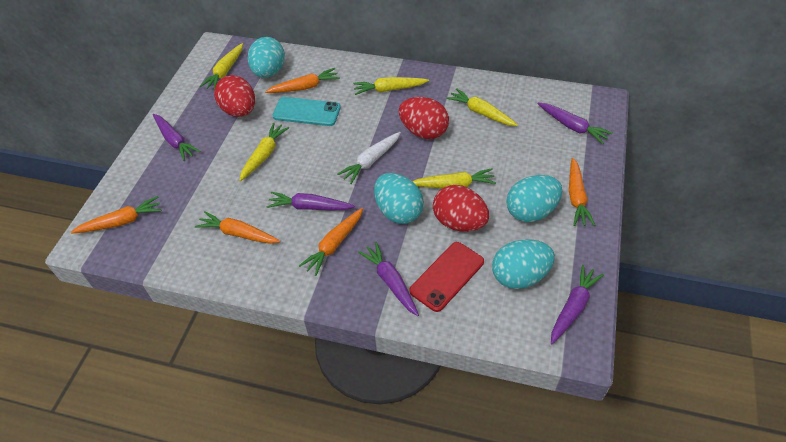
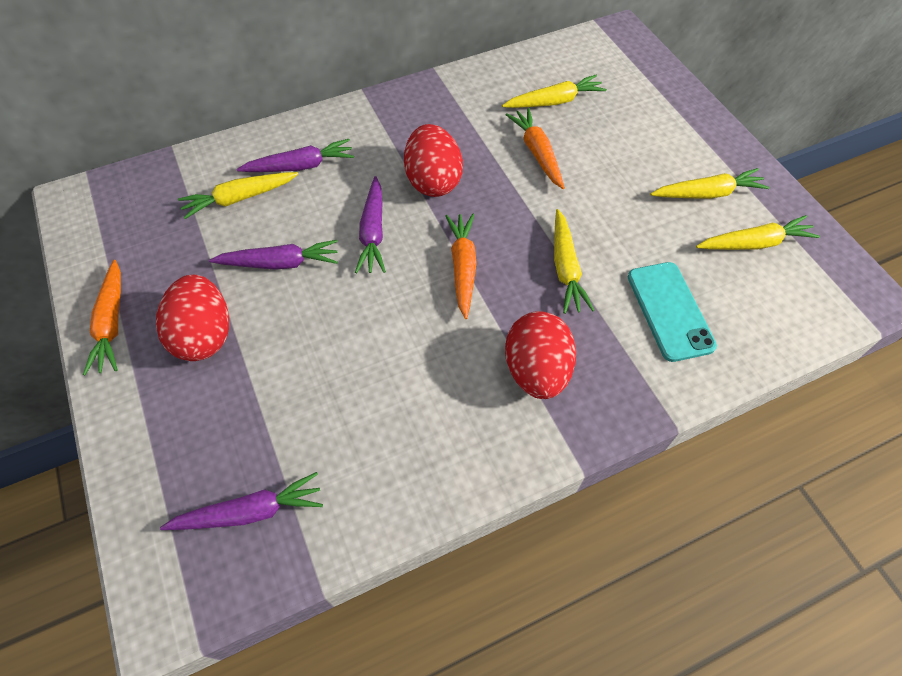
orange carrot: [71,196,162,234] [195,211,280,244] [265,68,340,93] [299,208,363,276] [569,158,595,226] = 5 -> [83,260,121,376] [445,214,477,319] [506,108,565,189] = 3
purple carrot: [153,114,201,161] [266,192,355,211] [358,242,419,316] [537,103,613,144] [551,265,604,345] = 5 -> [160,472,323,530] [209,240,338,270] [237,139,354,172] [355,176,386,273] = 4
red phone: [409,242,484,312] = 1 -> none = 0
turquoise egg: [248,37,285,78] [374,173,424,224] [492,239,555,289] [506,175,562,222] = 4 -> none = 0
white carrot: [337,132,401,184] = 1 -> none = 0

